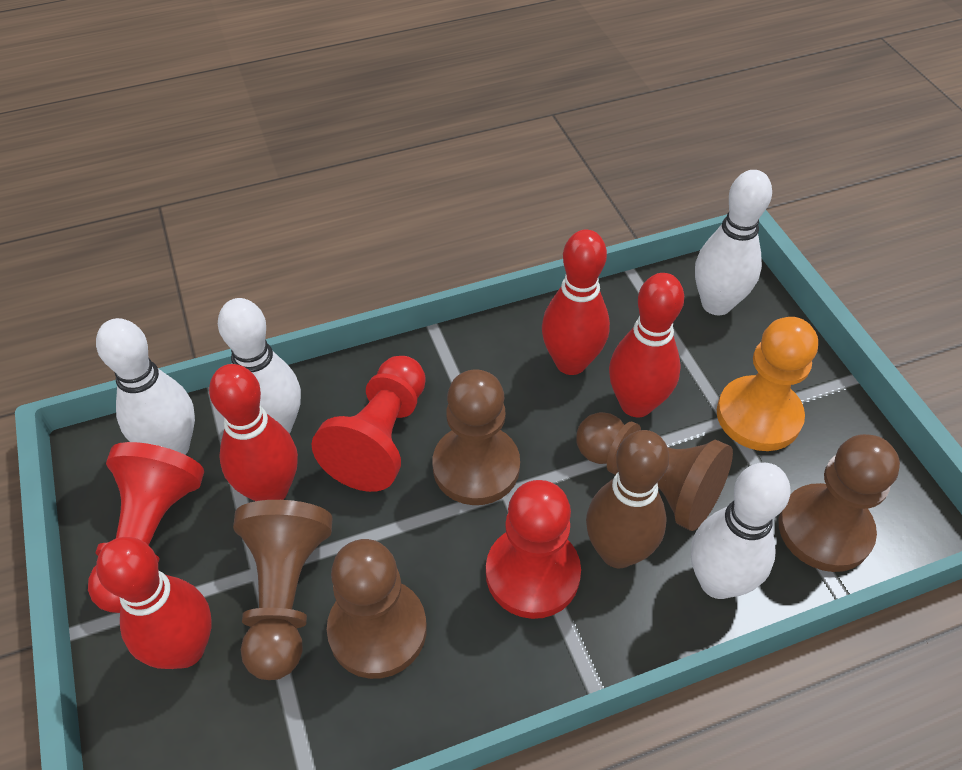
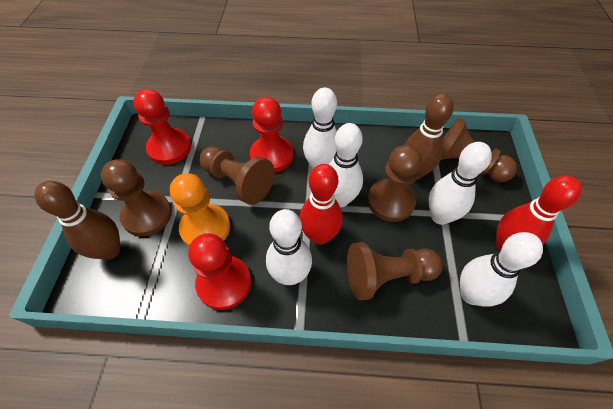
brown bowling pin: [586,430,669,568] = 1 -> [34,181,120,260] [405,94,454,180] = 2
red bowling pin: [96,537,212,669] [209,364,298,501] [542,230,610,375] [609,273,684,417] = 4 -> [299,164,343,245] [496,175,582,251] = 2
white bowling pin: [96,318,195,455] [218,298,301,434] [691,463,791,599] [695,170,772,315] = 4 -> [266,209,312,285] [303,88,337,169] [329,123,363,207] [429,142,492,225] [460,232,543,307] = 5

